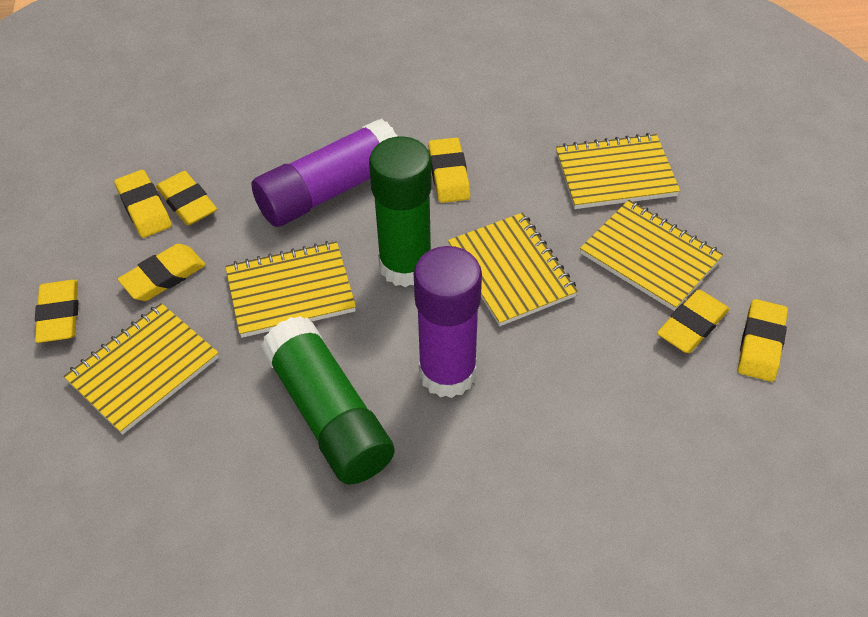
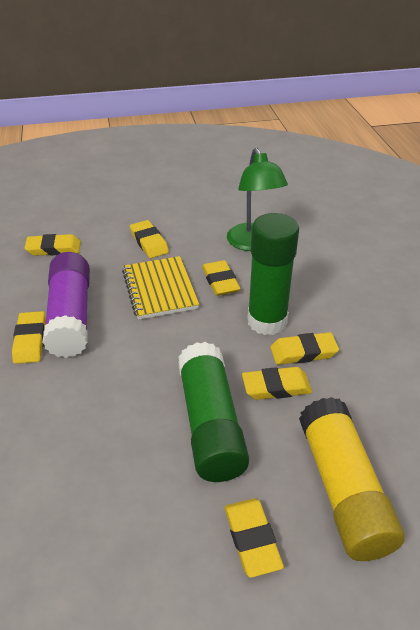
green lamp: none = 0 -> [227,147,288,251] = 1
purple glue stick: [251,119,398,227] [414,246,482,398] = 2 -> [43,252,90,358] = 1
yellow glue stick: none = 0 -> [299,397,405,561] = 1
yellow notebook: [64,303,219,435] [225,241,356,338] [448,213,578,326] [556,133,680,209] [580,200,723,311] = 5 -> [122,256,199,320] = 1

